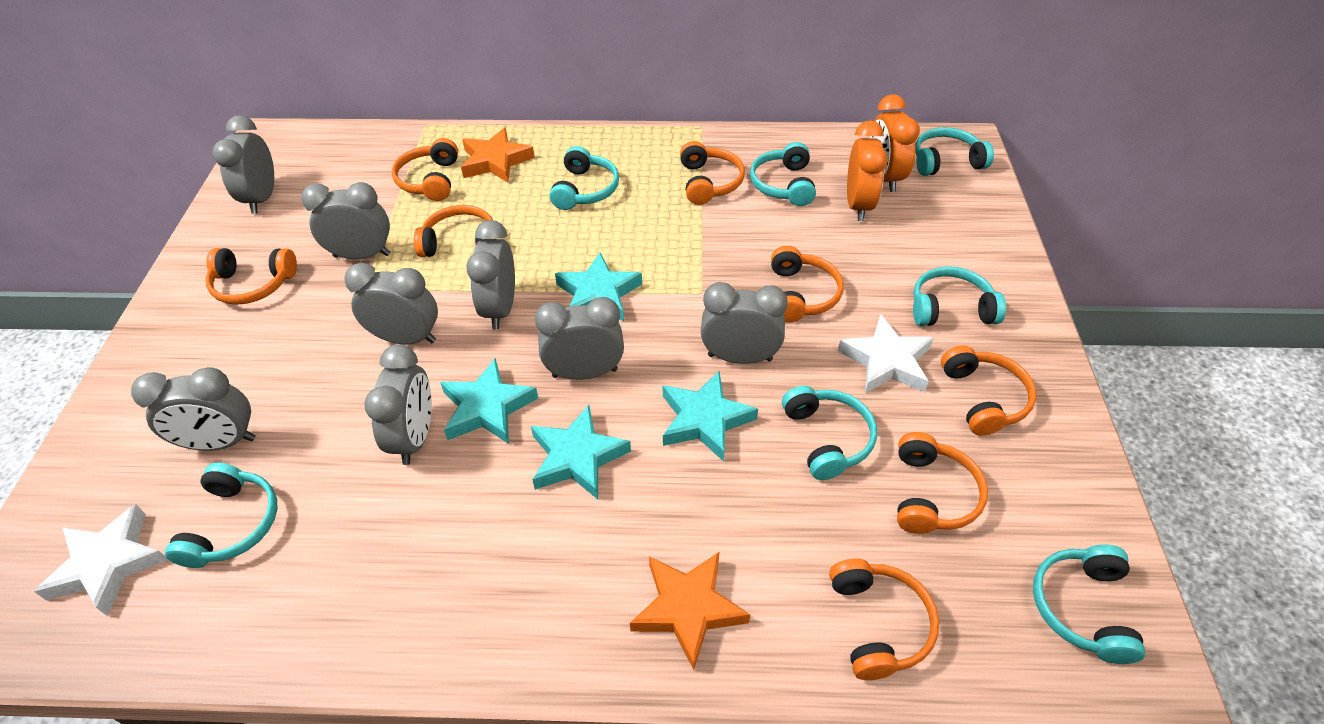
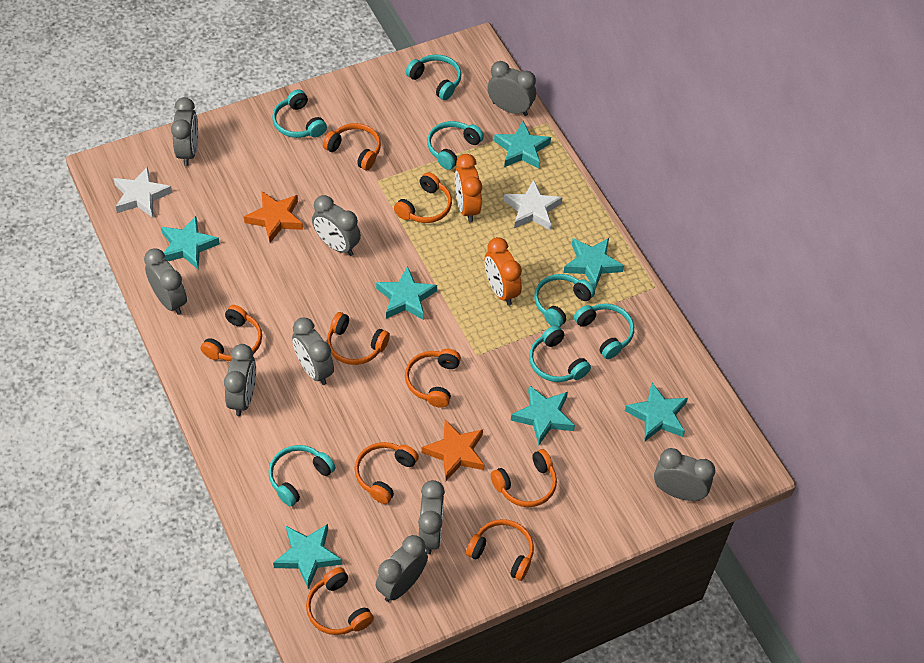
grey clock: [131,367,255,451] [212,115,274,214] [301,182,390,259] [344,263,438,345] [364,344,432,465] [466,220,515,329] [535,297,624,380] [701,282,788,364] = 8 -> [144,248,187,315] [171,97,198,166] [224,344,256,416] [292,318,334,385] [312,195,361,256] [376,535,428,602] [418,480,445,554] [487,61,536,116] [654,448,715,501] = 9
orange headphones: [205,248,297,305] [392,138,458,201] [414,205,493,257] [680,141,745,205] [771,246,844,323] [829,558,939,680] [897,432,988,534] [941,346,1036,436] = 8 -> [201,305,262,361] [306,567,374,635] [323,123,381,170] [327,312,390,365] [354,442,419,504] [394,172,452,223] [405,349,461,408] [466,519,534,581] [491,449,557,507] = 9
turquoise star: [440,358,538,444] [531,405,631,499] [555,252,642,321] [663,371,758,462] = 4 -> [161,216,220,269] [273,524,342,589] [376,266,437,320] [494,121,551,169] [511,385,575,445] [563,238,624,289] [625,383,688,441] = 7

